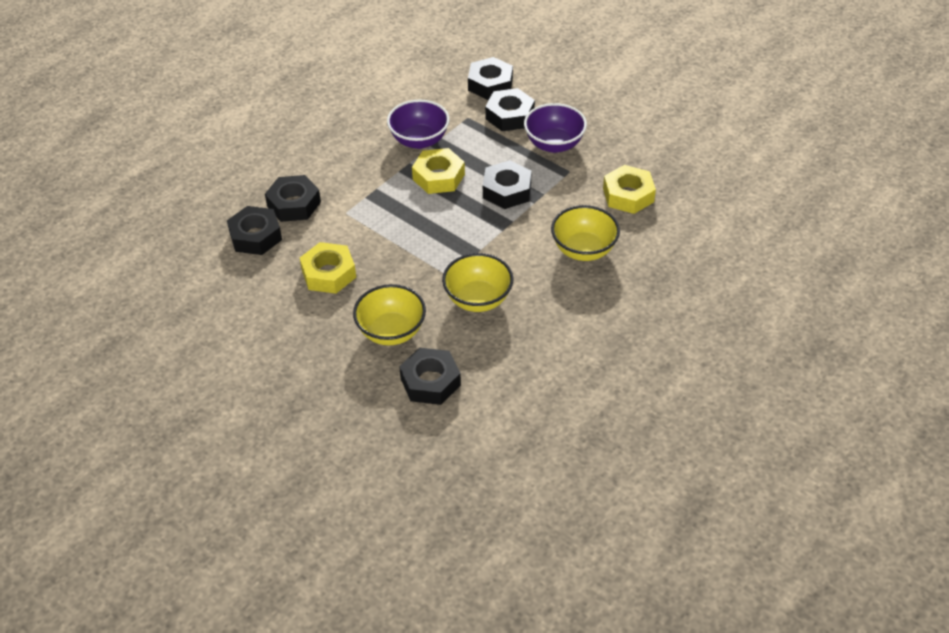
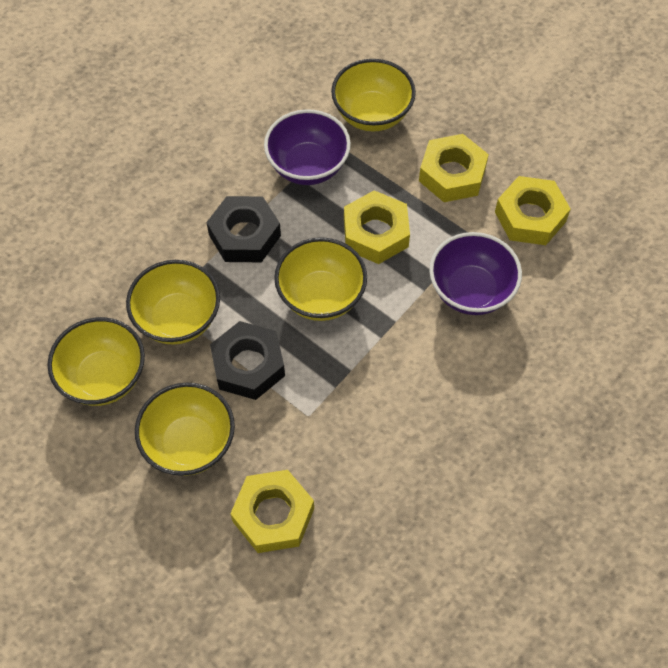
black nut: [227,206,282,255] [265,175,321,222] [399,348,461,405] [468,57,513,100] [483,160,532,209] [485,88,535,131] = 6 -> [206,196,281,262] [210,321,285,400] = 2
yellow bowl: [353,284,426,345] [442,253,513,312] [551,205,620,261] = 3 -> [47,317,145,406] [126,260,220,344] [135,382,235,476] [274,237,367,321] [331,59,416,131] = 5
yellow nut: [300,242,356,294] [412,148,465,194] [603,165,656,214] = 3 -> [230,470,314,553] [344,190,410,264] [419,134,489,202] [495,176,571,245] = 4

